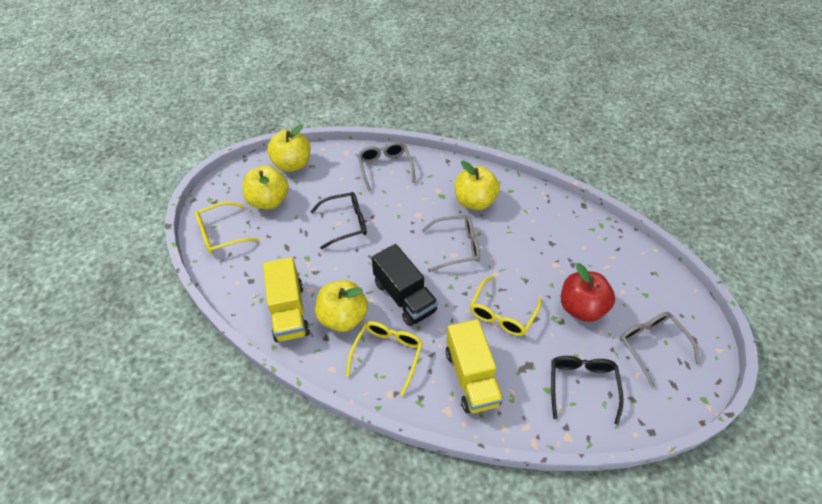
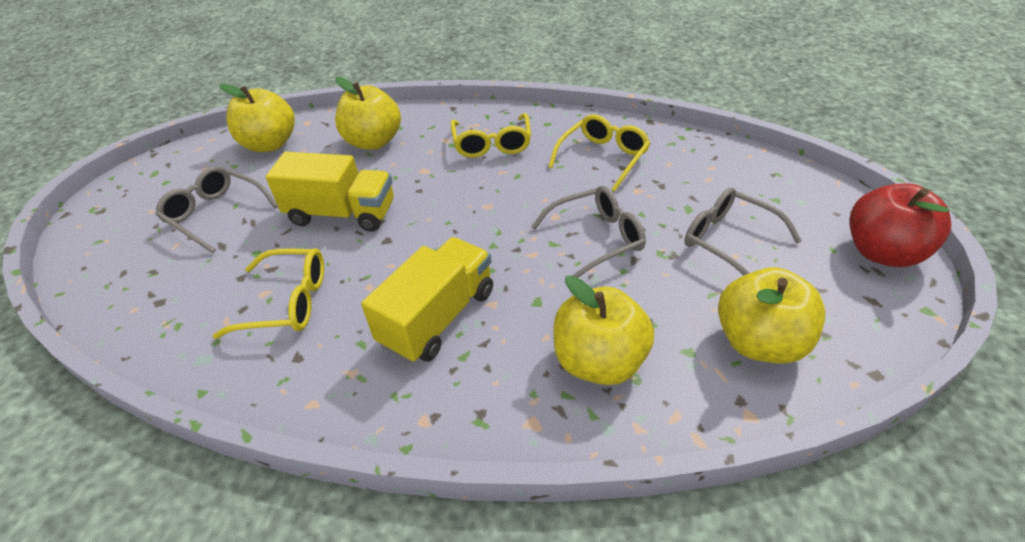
black glasses: [310,192,367,249] [551,356,624,425] = 2 -> none = 0
black truck: [372,244,438,326] = 1 -> none = 0

